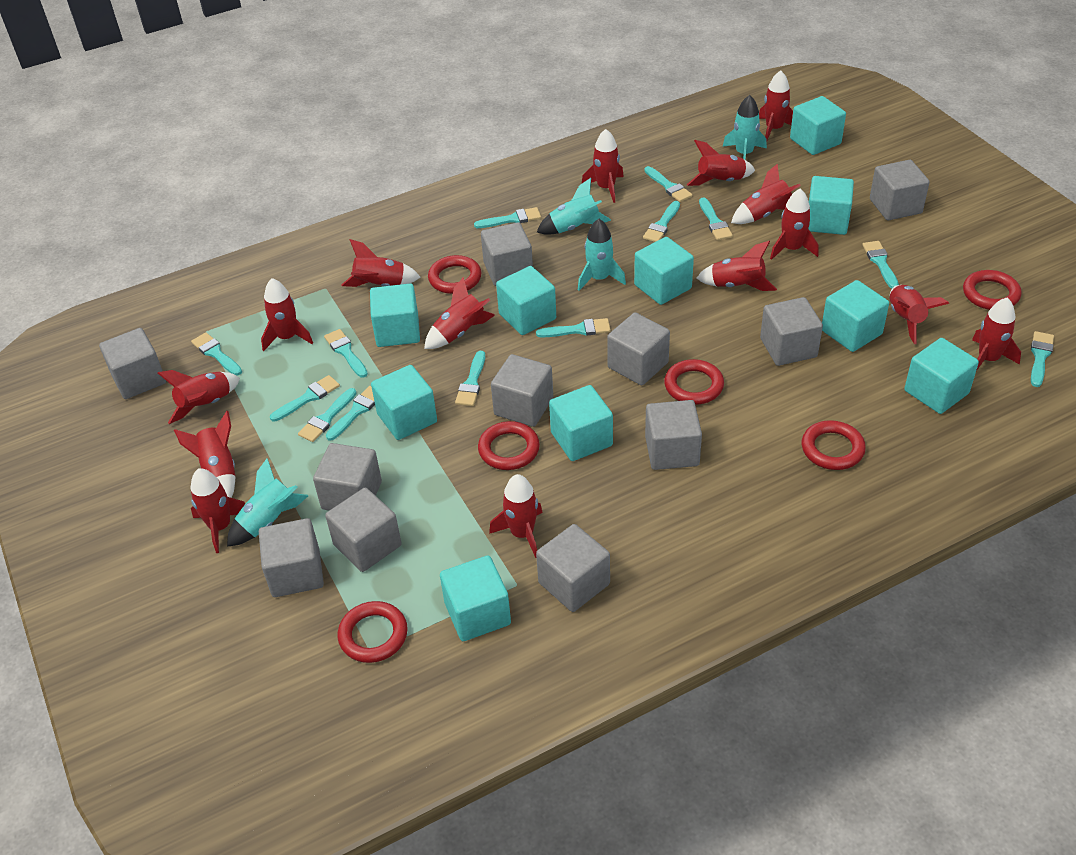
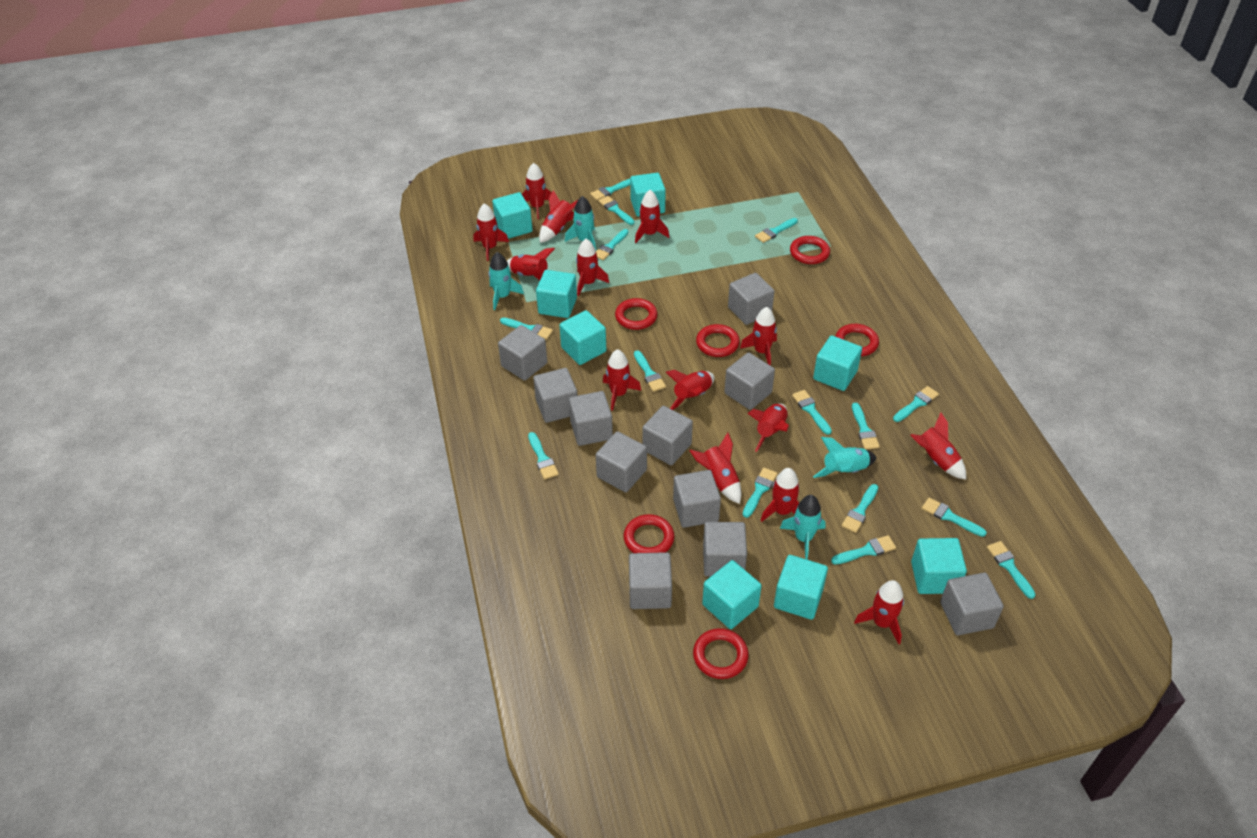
red rocket: [158,370,240,424] [174,411,236,498] [191,468,246,553] [261,278,313,351] [342,239,421,287] [424,277,495,349] [489,474,543,558] [582,129,624,203] [687,140,755,186] [696,241,777,291] [731,163,801,224] [759,70,793,142] [770,189,818,260] [890,285,949,344] [972,297,1021,371] = 15 -> [474,203,509,261] [507,248,555,280] [522,163,552,219] [539,190,578,243] [576,239,609,296] [603,349,641,411] [635,190,669,243] [666,370,714,410] [689,433,741,504] [740,307,777,366] [747,403,789,452] [760,468,799,522] [854,580,904,644] [910,413,966,480] = 14
turquoise brush: [191,333,242,376] [270,375,340,422] [298,388,357,442] [324,329,368,378] [326,386,375,441] [455,351,485,406] [474,207,541,228] [536,318,611,338] [643,201,680,242] [644,166,692,202] [699,197,733,240] [862,241,899,289] [1031,331,1054,387] = 13 -> [500,317,553,340] [528,432,559,479] [590,179,630,200] [596,229,629,260] [598,196,634,225] [634,351,666,392] [743,468,778,518] [755,218,798,243] [792,390,832,435] [831,535,896,564] [842,484,878,533] [852,403,880,450] [893,386,939,422] [922,497,987,537] [987,541,1036,599] = 15
turquoise cube: [370,284,420,347] [371,365,437,440] [440,555,511,641] [496,266,556,335] [549,385,613,461] [634,237,694,305] [790,96,846,155] [808,176,854,235] [822,280,889,352] [904,338,979,414] = 10 -> [492,192,533,239] [536,270,577,318] [559,310,606,365] [630,173,666,217] [702,560,762,629] [774,555,828,620] [813,335,862,391] [911,538,967,594] = 8

